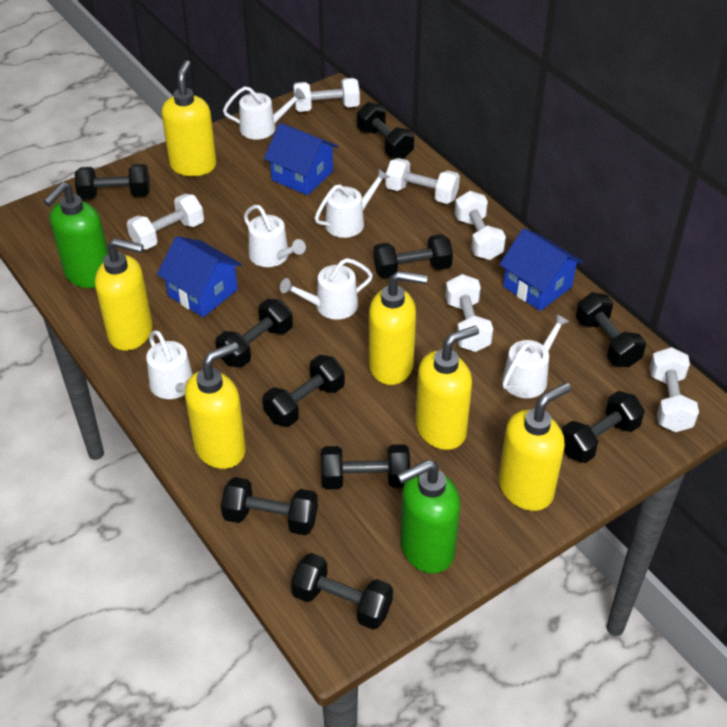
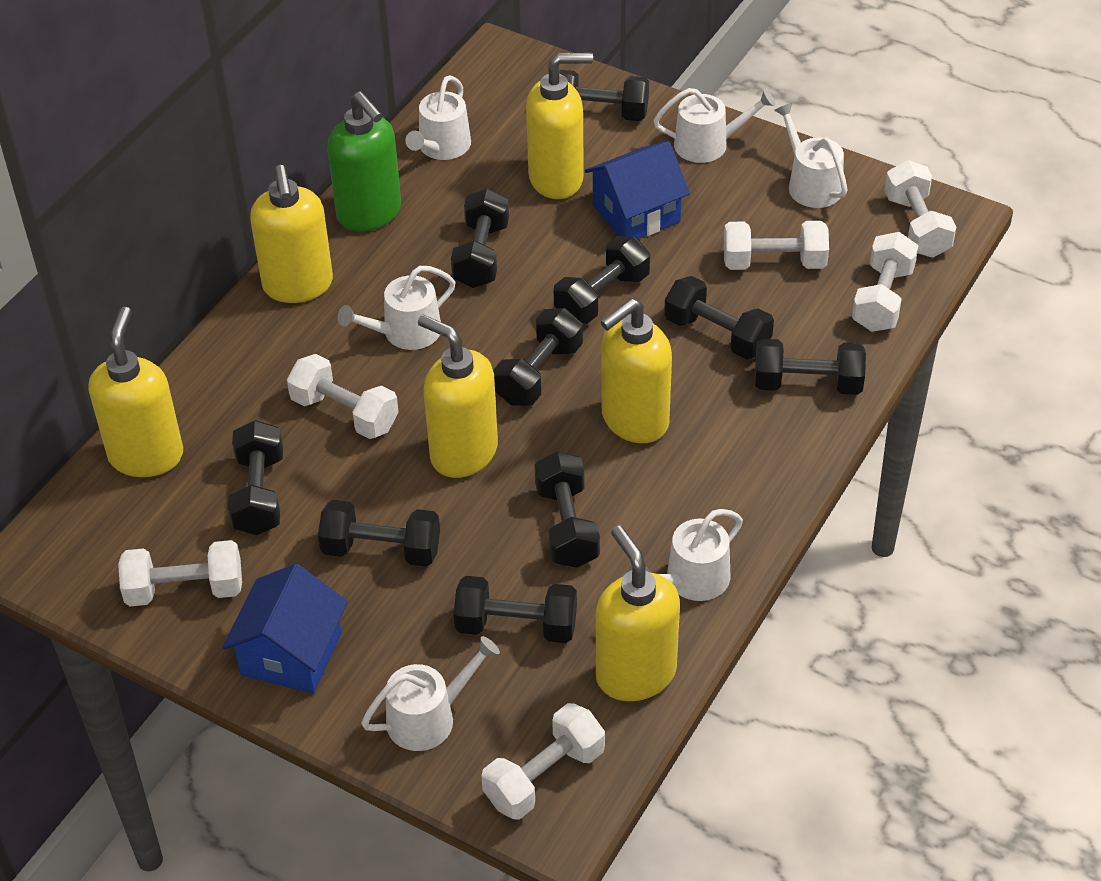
blue house: [157,236,242,317] [264,123,338,195] [499,228,583,311] = 3 -> [222,564,348,694] [585,141,690,239] = 2
green soap dispenser: [43,182,108,288] [397,460,460,573] = 2 -> [327,91,401,232] = 1

